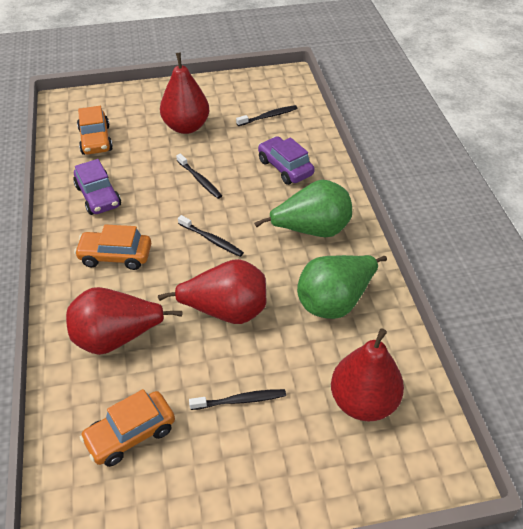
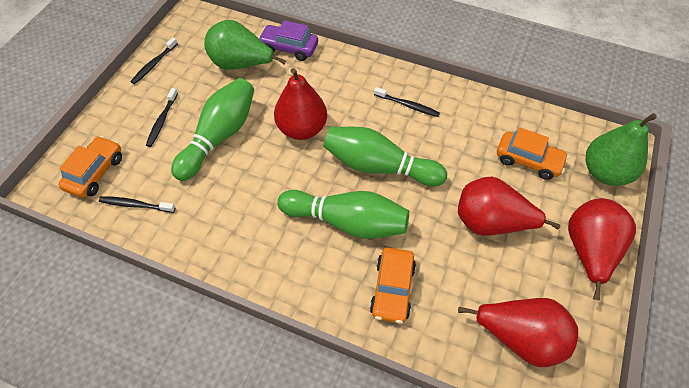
green bowling pin: none = 0 -> [171,78,254,181] [277,190,409,239] [323,127,447,187] = 3
purple car: [73,159,121,215] [258,136,315,185] = 2 -> [258,20,318,61] = 1

